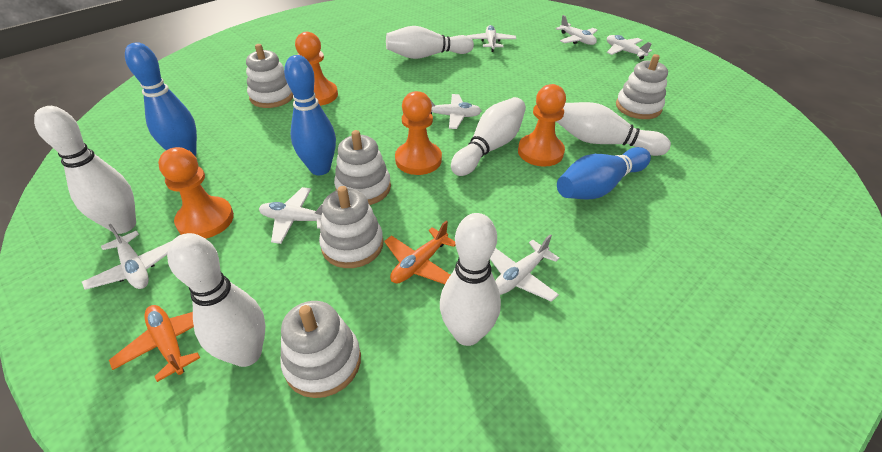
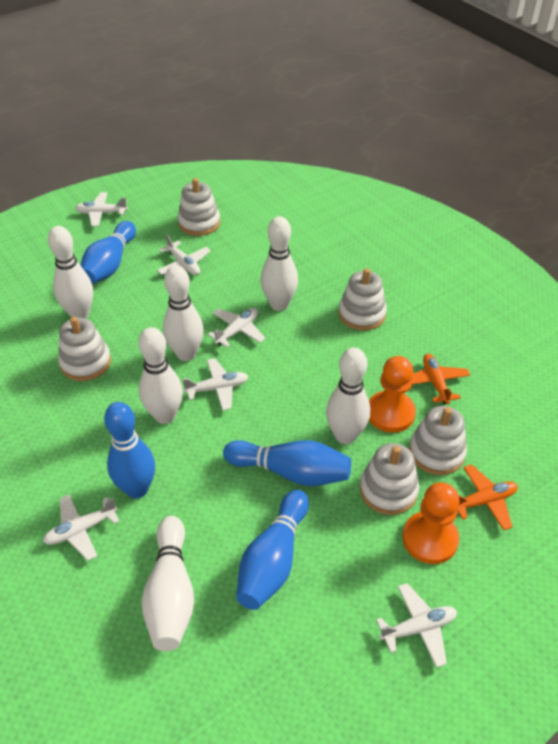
blue bowling pin: [125,42,197,156] [284,55,336,175] [557,147,651,199] = 3 -> [80,221,136,284] [104,402,155,499] [223,440,351,486] [236,490,309,610] = 4
orange pawn: [158,147,234,239] [295,32,338,106] [395,91,442,175] [518,84,566,167] = 4 -> [369,356,416,433] [402,482,459,564] = 2
white plane: [82,224,172,290] [259,187,323,244] [430,94,482,129] [467,25,516,52] [490,234,559,302] [556,15,597,45] [607,35,652,59] = 7 -> [43,494,120,561] [75,192,128,226] [157,234,211,275] [182,358,248,411] [208,308,265,347] [376,583,457,668] = 6

